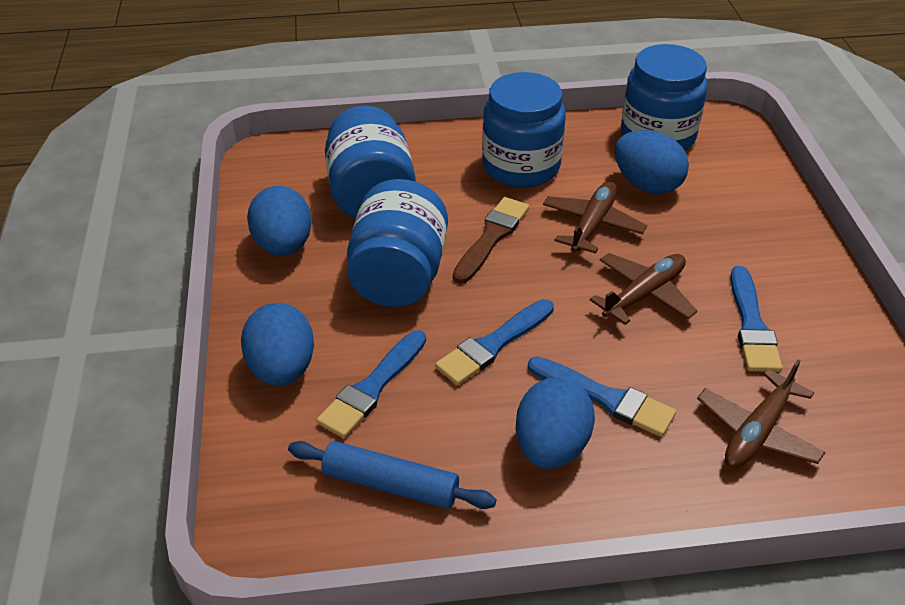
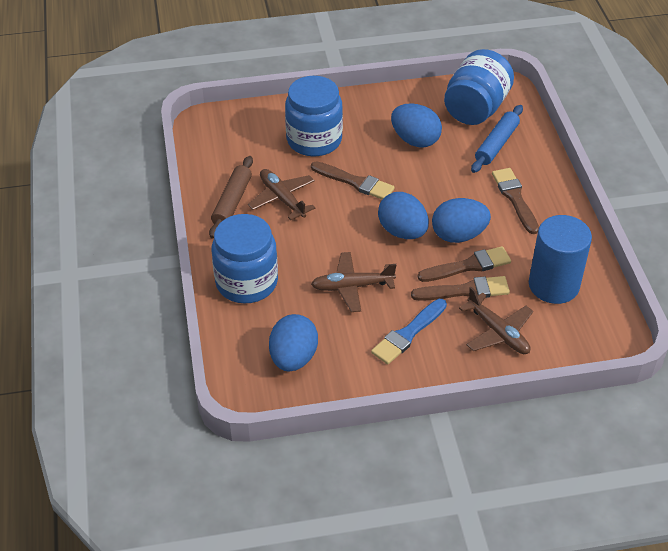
blue brush: [317,330,426,438] [435,299,554,385] [528,356,676,437] [730,266,782,372] = 4 -> [371,299,447,365] = 1
blue cylinder: none = 0 -> [529,215,592,304] = 1
blue jar: [325,106,416,218] [347,179,448,307] [482,72,566,188] [621,44,708,151] = 4 -> [212,214,278,303] [285,76,343,156] [444,49,514,125] = 3
brown brush: [453,197,529,284] = 1 -> [311,161,395,199] [411,276,510,301] [417,246,511,282] [492,168,539,234] = 4
brown rolling pin: none = 0 -> [209,156,253,239] = 1

